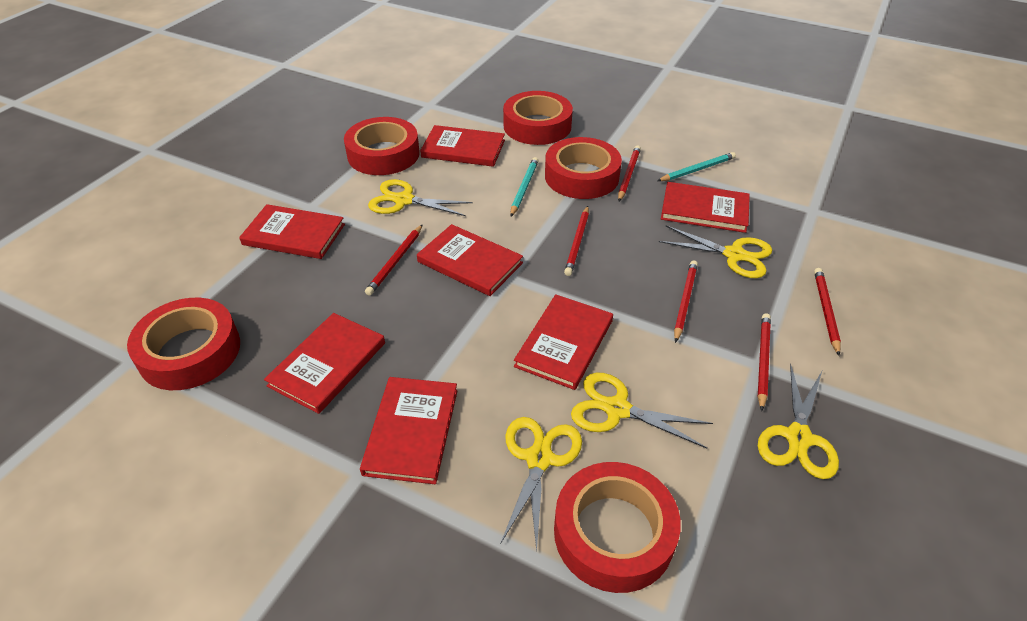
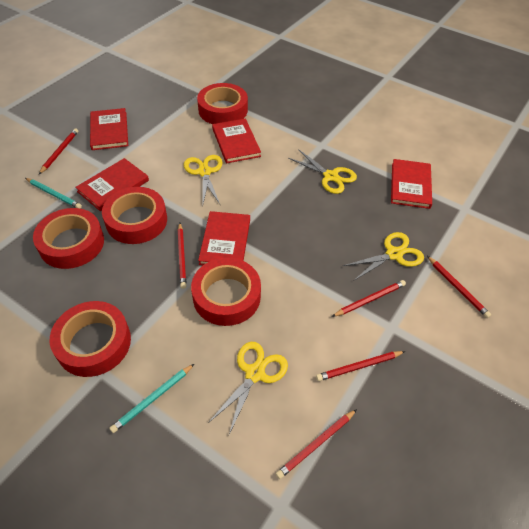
red book: [239,204,345,259] [264,313,385,414] [360,377,457,484] [417,224,523,296] [420,125,505,167] [514,294,613,390] [661,182,750,233] = 7 -> [75,158,149,211] [90,108,128,150] [198,211,250,266] [212,118,261,163] [391,159,432,209] = 5
yellow scissors: [368,179,473,216] [500,417,582,552] [571,373,713,448] [659,226,772,278] [758,363,839,479] = 5 -> [184,155,223,204] [208,342,288,435] [288,149,357,194] [343,232,424,281] = 4

